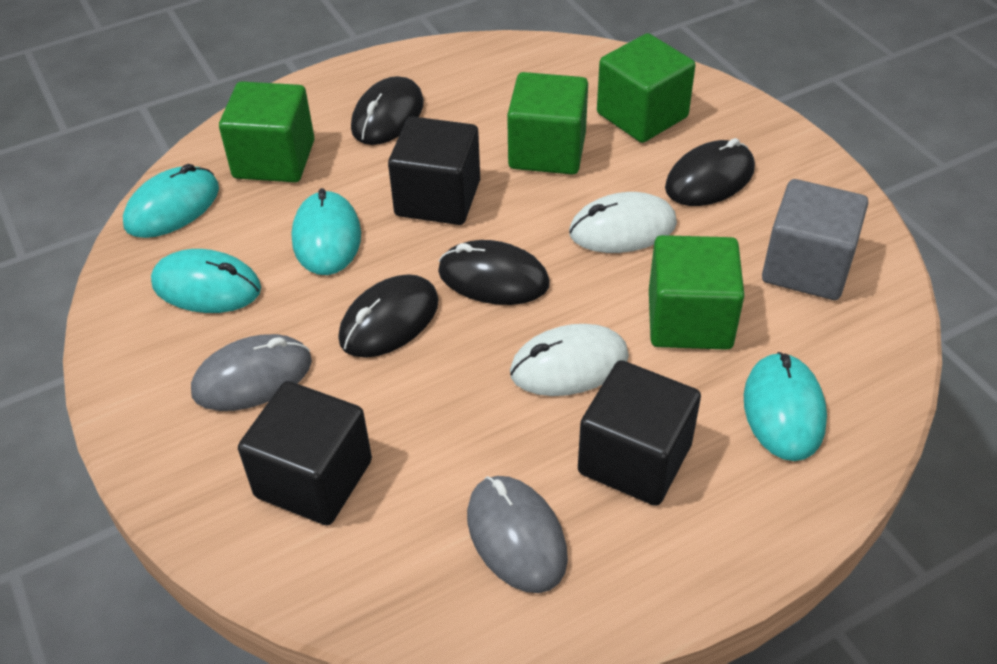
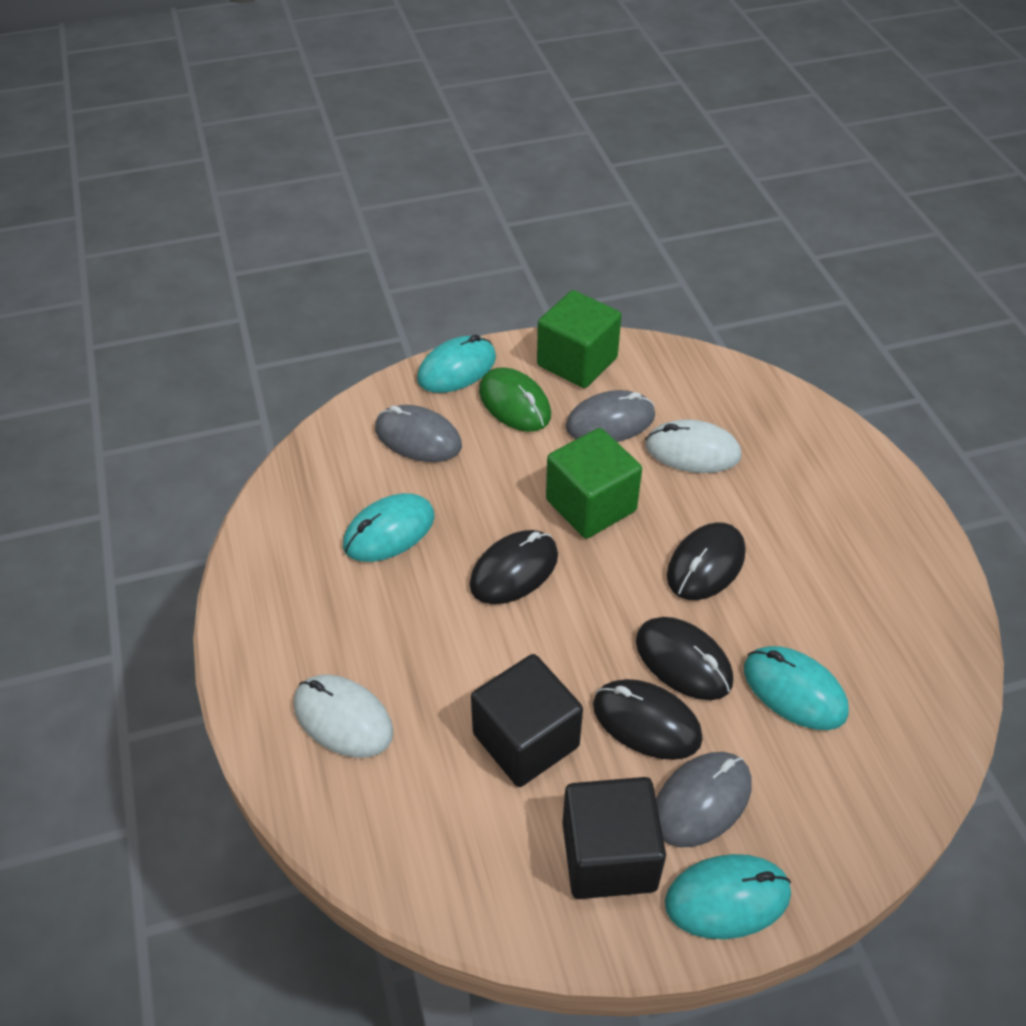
black cube: [238,381,372,525] [388,116,480,225] [578,360,701,506] = 3 -> [471,654,583,787] [563,777,666,899] = 2
green cube: [219,81,314,182] [507,72,588,175] [597,33,696,143] [649,235,745,350] = 4 -> [537,290,622,388] [546,428,642,539] = 2
green mouse: none = 0 -> [479,367,551,432] = 1
grey cube: [762,179,868,300] = 1 -> none = 0
grey mouse: [191,334,312,411] [467,476,568,593] = 2 -> [375,405,462,462] [566,390,655,442] [656,752,752,847] = 3

